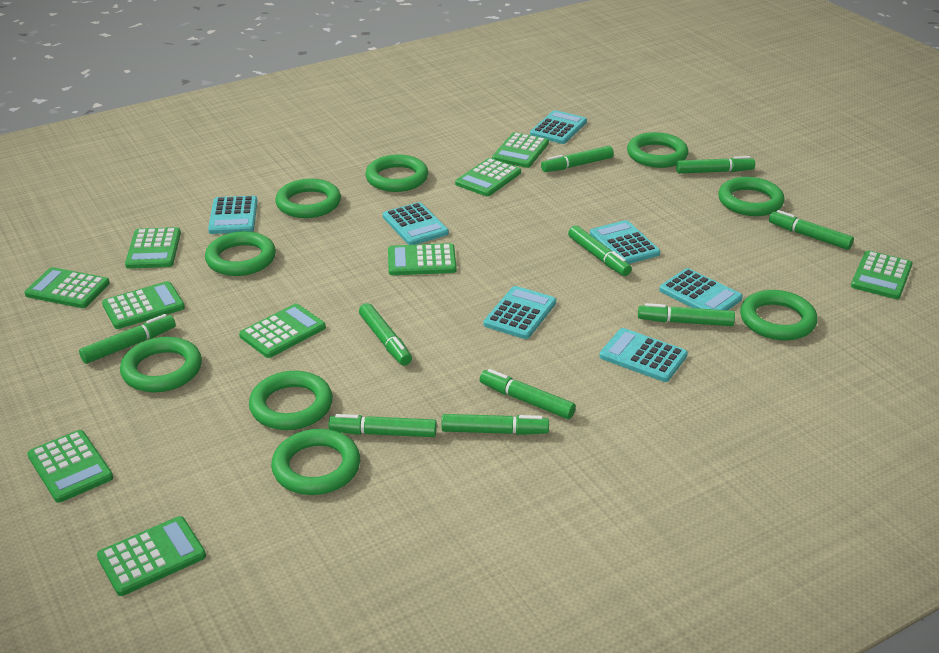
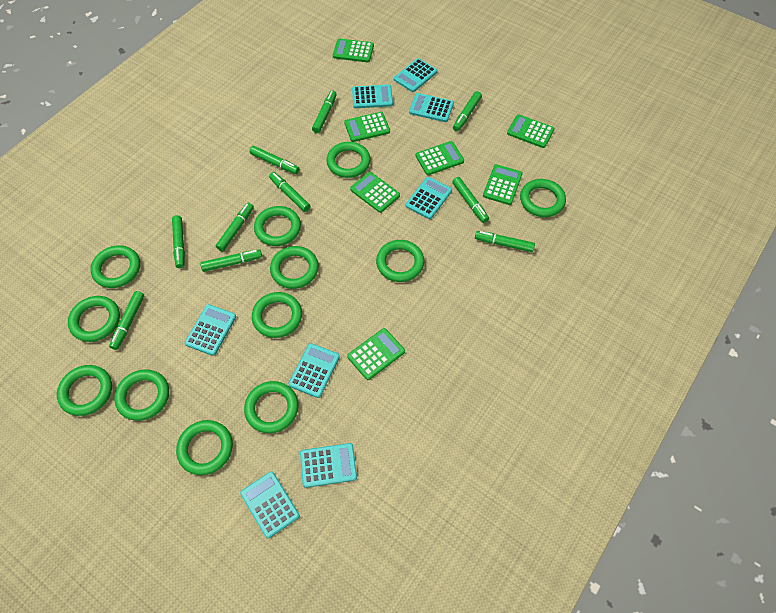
green calculator: [24,267,110,308] [27,430,113,503] [97,516,206,596] [102,281,185,329] [125,227,181,269] [239,304,326,358] [388,243,457,275] [455,158,521,196] [492,132,549,168] [851,250,912,299] = 10 -> [333,38,374,62] [344,112,390,142] [347,328,405,380] [350,172,400,213] [415,141,464,175] [483,164,523,205] [507,114,555,148] = 7
green ring: [120,337,202,392] [205,231,276,276] [249,371,333,430] [271,429,360,495] [275,179,341,218] [365,154,428,192] [627,132,688,168] [718,177,785,216] [740,290,817,340] = 9 -> [57,365,112,416] [68,296,120,342] [91,245,140,288] [114,369,169,421] [176,420,233,475] [244,381,298,433] [252,292,302,338] [254,206,301,246] [270,246,319,289] [326,142,371,178] [376,240,424,282] [520,179,566,217] = 12
turquoise calculator: [208,196,258,234] [383,202,449,245] [484,286,556,339] [530,110,587,144] [590,220,660,264] [599,328,688,382] [659,268,743,310] = 7 -> [185,304,236,356] [240,471,300,538] [288,343,340,398] [300,443,357,488] [352,84,393,108] [394,58,437,92] [406,177,452,219] [409,93,454,122] = 8

